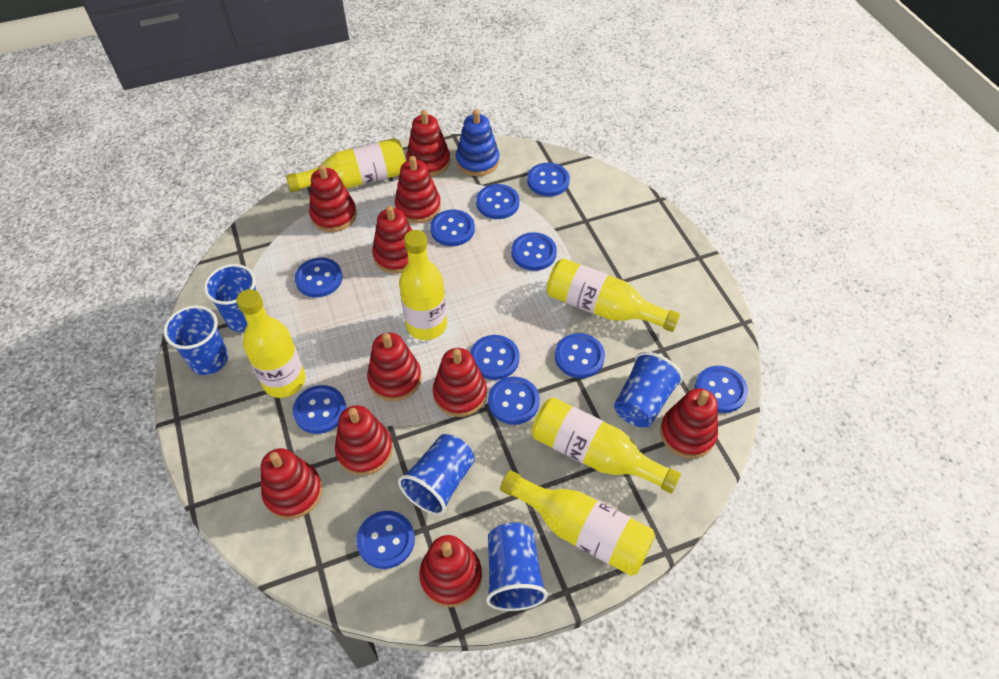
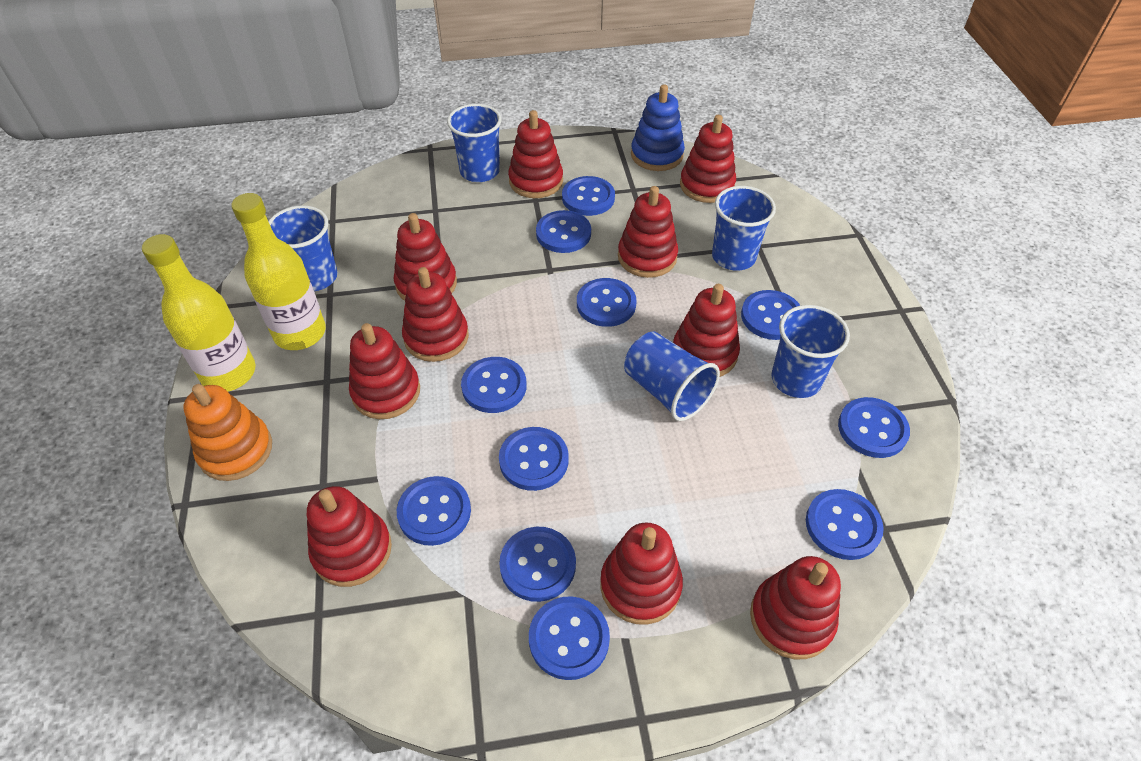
orange stacking toy: none = 0 -> [184,384,272,481] = 1
yellow bottle: [236,289,305,398] [286,138,406,192] [399,230,447,340] [500,470,655,576] [531,397,681,493] [546,258,680,332] = 6 -> [142,234,255,392] [231,193,326,350] = 2

